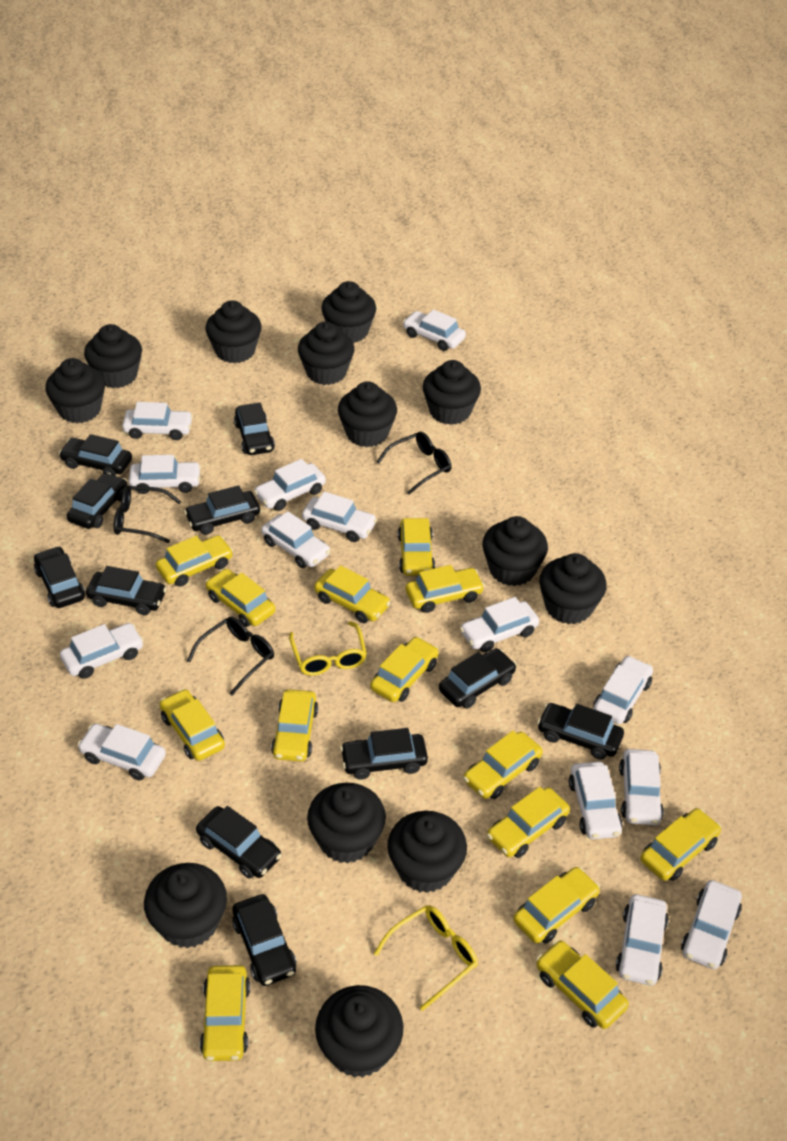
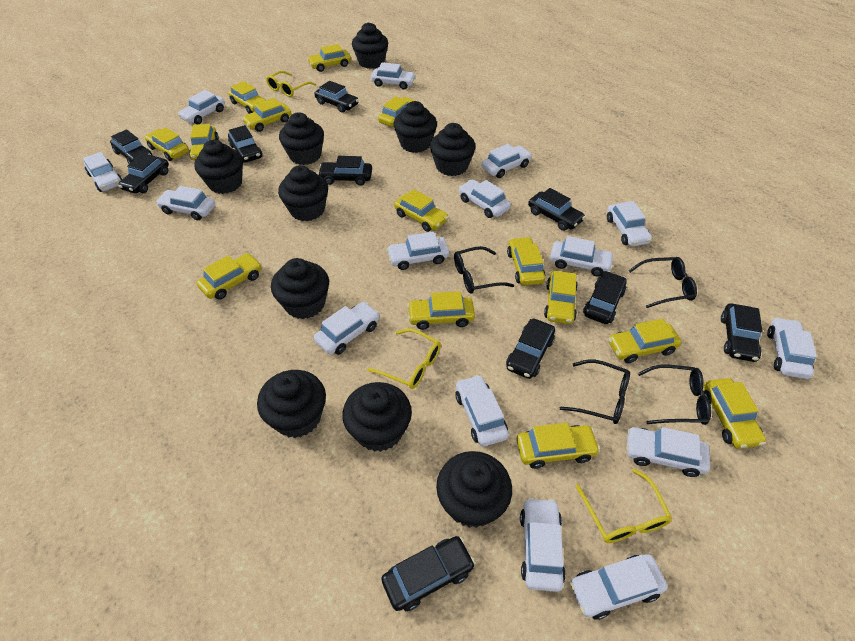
black car: [34,546,85,608] [59,434,132,476] [67,473,127,529] [86,566,167,615] [184,485,260,535] [196,806,282,879] [232,894,296,986] [234,403,275,455] [340,728,428,780] [439,648,517,709] [537,703,624,760] = 11 -> [110,129,153,164] [119,153,169,194] [228,125,263,163] [315,81,359,113] [318,156,372,186] [381,536,475,611] [506,318,555,379] [528,188,585,231] [583,271,627,324] [721,303,763,362] = 10
black cupcake: [45,358,105,423] [84,324,142,388] [144,863,227,949] [205,300,262,363] [298,322,354,385] [307,783,386,863] [315,985,404,1078] [321,281,376,343] [338,382,397,447] [387,811,467,893] [423,360,481,425] [482,516,548,586] [539,553,607,624] = 13 -> [194,139,243,194] [257,370,326,438] [271,258,329,319] [278,165,328,221] [279,112,324,165] [343,382,412,452] [352,22,388,69] [393,101,437,153] [430,123,476,176] [436,451,512,528] = 10
black glasses: [114,486,181,543] [187,617,274,695] [377,432,451,495] = 3 -> [454,246,514,294] [560,359,630,424] [628,257,697,308] [638,365,711,425] = 4
white car: [60,623,144,679] [77,724,166,780] [122,402,193,440] [129,455,201,494] [254,459,326,511] [261,511,330,568] [302,492,377,542] [403,309,466,351] [460,597,539,653] [569,761,622,839] [593,656,653,724] [616,894,669,986] [619,749,664,825] [681,880,742,969] = 14 -> [83,152,122,192] [156,186,215,220] [178,90,225,124] [314,302,380,355] [371,62,416,89] [387,232,449,270] [455,375,509,446] [459,179,511,218] [481,144,532,178] [520,497,566,592] [550,236,614,276] [570,554,668,620] [607,201,652,246] [626,427,710,477] [767,317,817,379] = 15
yellow glasses: [289,621,367,676] [374,905,478,1011] = 2 -> [266,71,316,97] [367,328,441,389] [575,469,672,543] = 3

